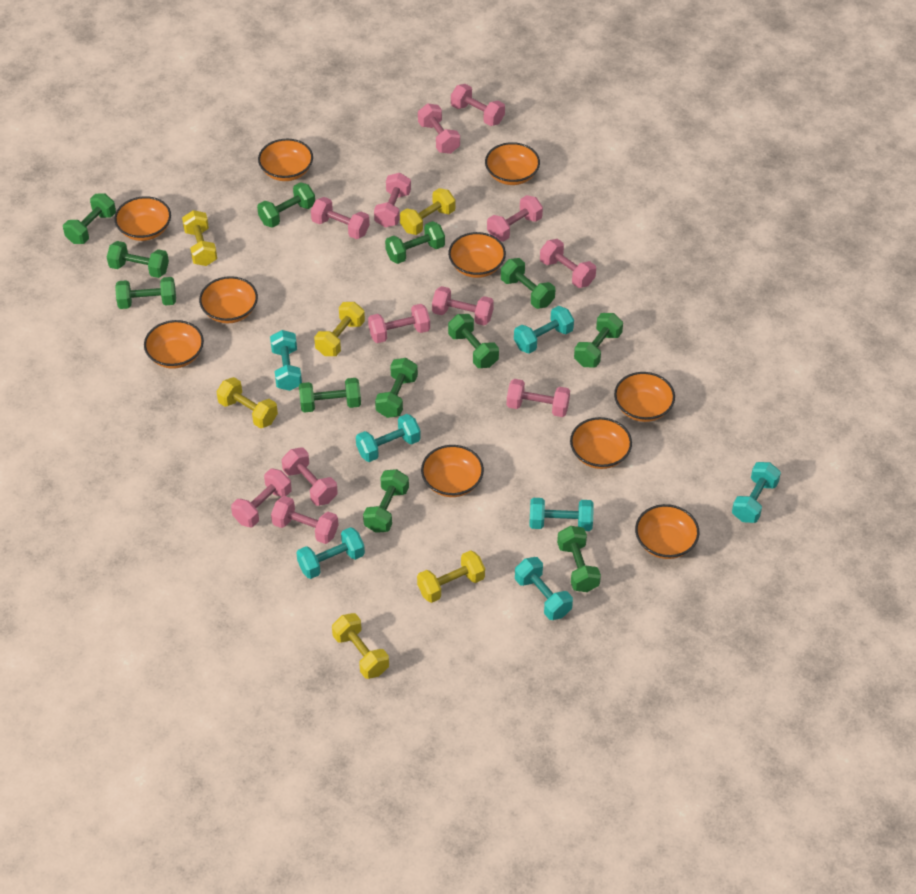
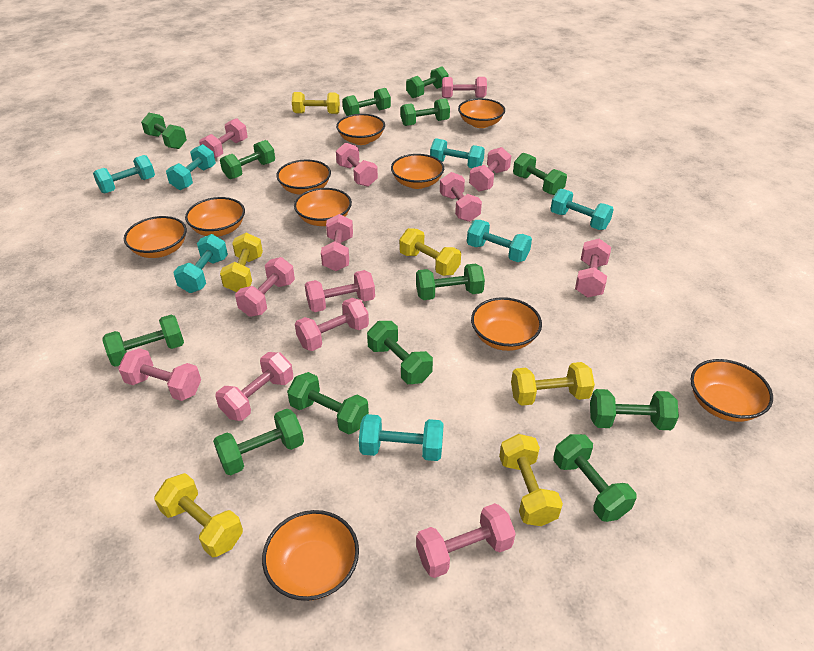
green dumbbell: [63,193,116,244] [107,241,169,278] [115,277,176,309] [257,182,315,228] [299,378,361,413] [363,469,409,533] [375,358,418,418] [385,221,445,264] [448,314,499,368] [501,258,555,309] [557,526,601,592] [574,313,623,368] = 12 -> [102,315,184,367] [141,113,187,149] [213,409,304,475] [220,140,275,179] [287,372,369,434] [342,88,391,116] [367,321,433,384] [401,98,450,126] [406,67,449,98] [416,263,485,300] [513,153,567,195] [553,434,637,522] [590,389,679,430] = 13
pink dumbbell: [231,469,292,527] [271,496,339,544] [282,448,338,506] [311,197,370,239] [368,304,430,343] [374,173,411,228] [418,104,460,154] [432,286,494,326] [451,84,505,126] [487,195,543,242] [507,379,570,417] [540,239,596,288] = 12 -> [118,348,201,401] [199,118,248,158] [215,352,293,421] [235,257,295,317] [295,298,369,351] [305,270,375,312] [321,214,353,271] [336,143,378,187] [416,503,516,578] [440,172,482,222] [442,77,487,98] [469,147,511,191] [575,239,611,298] = 13

